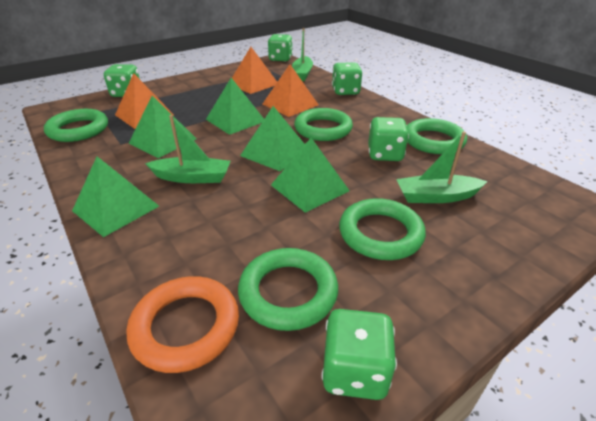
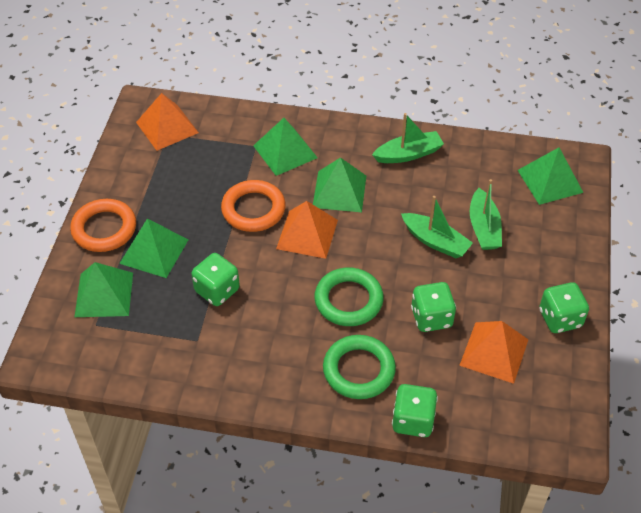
green dice: [104,64,140,97] [268,34,293,62] [322,309,397,400] [332,62,363,95] [368,117,409,161] = 5 -> [191,253,240,306] [392,384,438,437] [411,282,456,332] [539,282,589,333] = 4
green ring: [44,109,108,142] [238,248,338,331] [294,108,353,141] [339,198,426,260] [407,118,467,154] = 5 -> [314,268,384,326] [323,335,396,399] = 2
orange ring: [126,276,239,373] = 1 -> [70,199,136,252] [221,180,286,232] = 2

